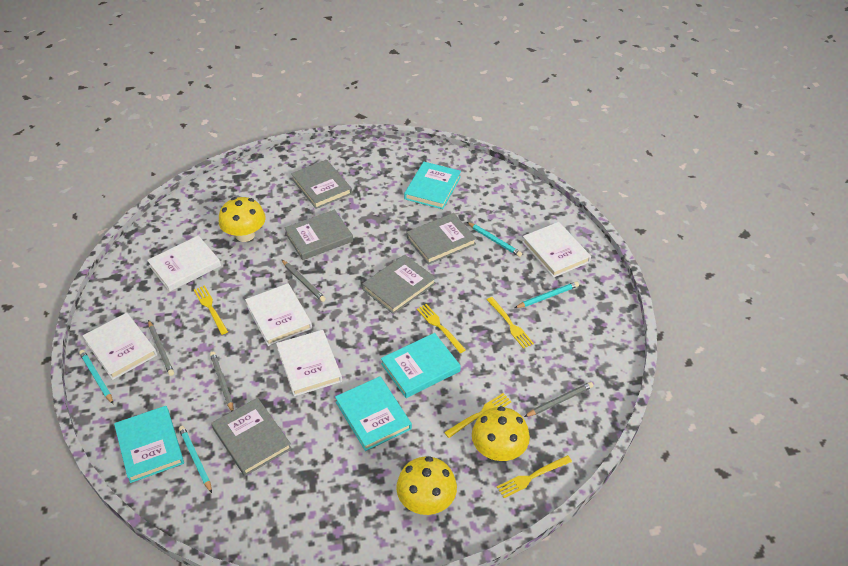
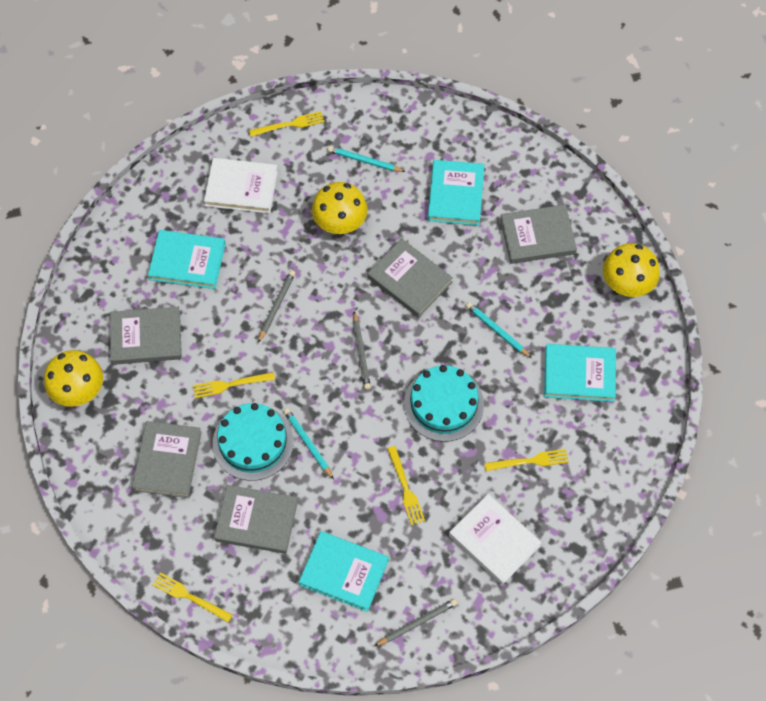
grey pencil: [148,320,174,376] [210,352,234,412] [281,259,326,302] [524,382,593,417] = 4 -> [258,270,295,343] [353,311,371,390] [374,599,457,646] = 3
turquoise cake: none = 0 -> [213,403,294,481] [404,365,484,442] = 2
turquoise pencil: [79,350,113,404] [179,426,212,493] [467,222,522,257] [515,281,579,308] = 4 -> [284,408,334,479] [328,146,405,172] [466,302,532,358] = 3
white book: [83,313,157,380] [147,235,221,292] [245,283,312,346] [276,330,342,396] [522,222,591,278] = 5 -> [204,158,278,214] [449,494,542,585] = 2

